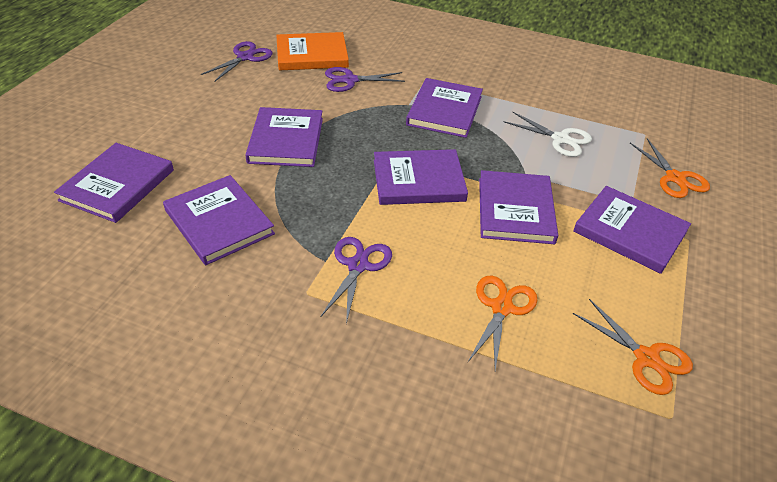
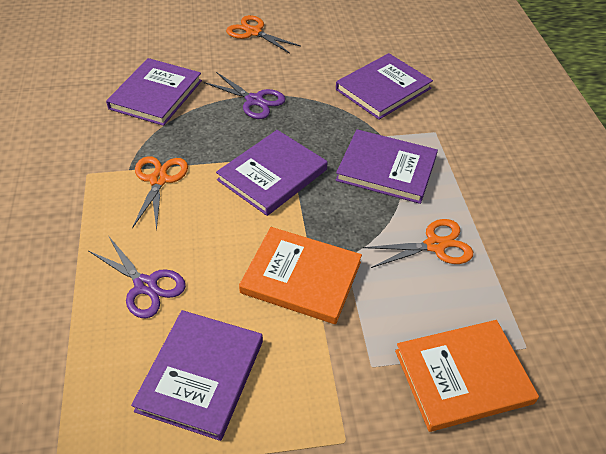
orange book: [276,32,349,70] = 1 -> [239,227,362,324] [395,320,539,432] = 2
purple book: [54,143,174,223] [163,175,275,265] [245,107,323,167] [374,149,468,205] [406,78,483,138] [479,170,558,244] [573,186,691,274] = 7 -> [106,58,202,126] [131,310,263,441] [216,130,328,216] [336,53,433,120] [336,129,438,204] = 5
purple scissors: [201,41,272,82] [320,237,392,324] [325,67,405,92] = 3 -> [89,237,186,318] [204,72,286,119] = 2
white scissors: [504,112,592,157] = 1 -> none = 0

